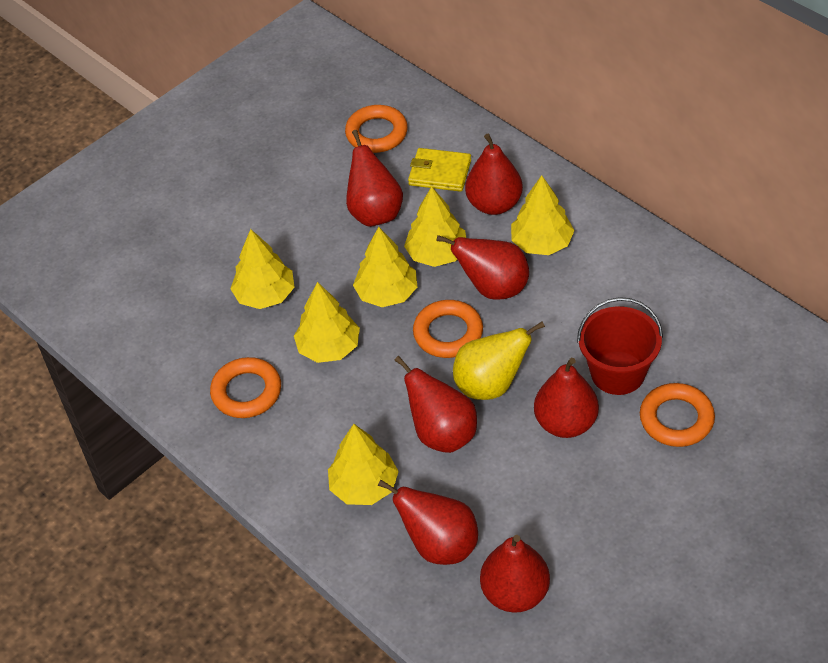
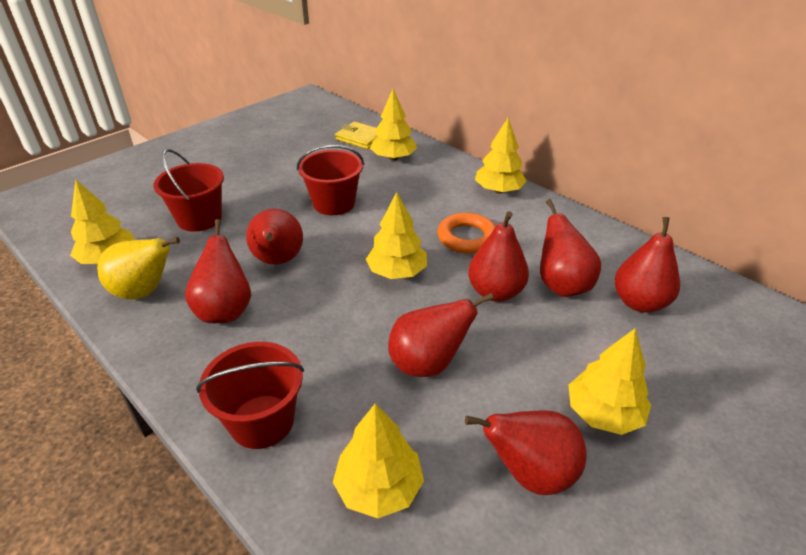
orange ring: [210,357,281,418] [345,105,408,153] [413,300,483,358] [640,383,715,447] = 4 -> [437,213,496,254] = 1
red bucket: [577,297,663,395] = 1 -> [153,149,224,232] [196,342,304,449] [297,145,364,215] = 3

